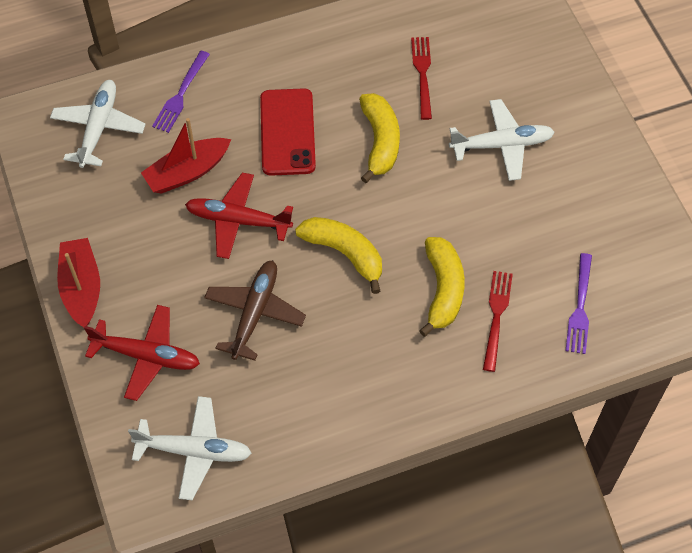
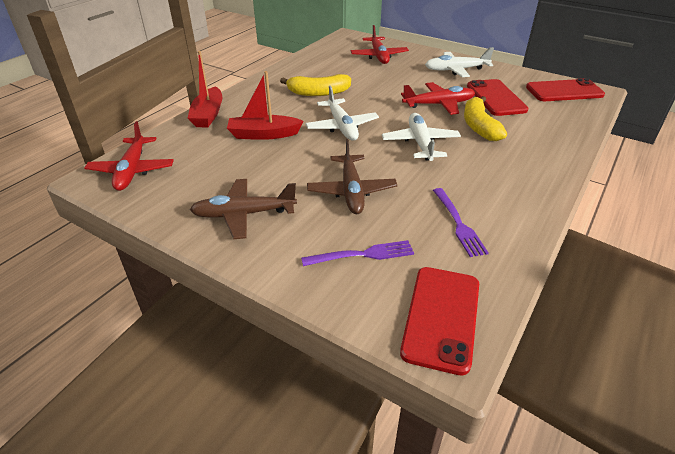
brown plane: [204,260,306,361] = 1 -> [190,179,297,239] [307,139,397,214] = 2
red fork: [411,37,432,120] [483,271,513,372] = 2 -> none = 0
red phone: [260,88,316,176] = 1 -> [400,267,479,376] [467,79,529,116] [526,78,605,101] = 3
red plane: [84,305,200,401] [185,173,293,259] = 2 -> [85,121,174,191] [351,25,409,64] [401,82,475,115] = 3
yellow banana: [295,217,382,294] [359,93,400,183] [419,237,465,337] = 3 -> [280,74,351,96] [464,96,507,141] = 2

